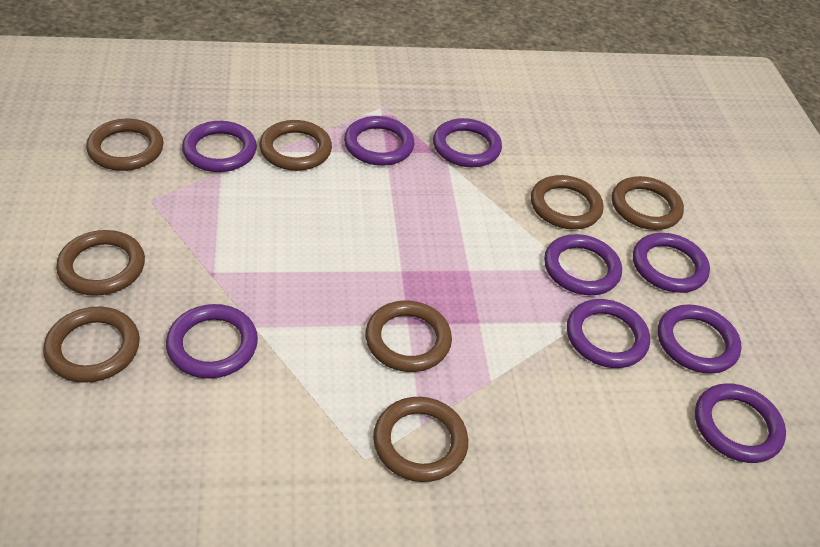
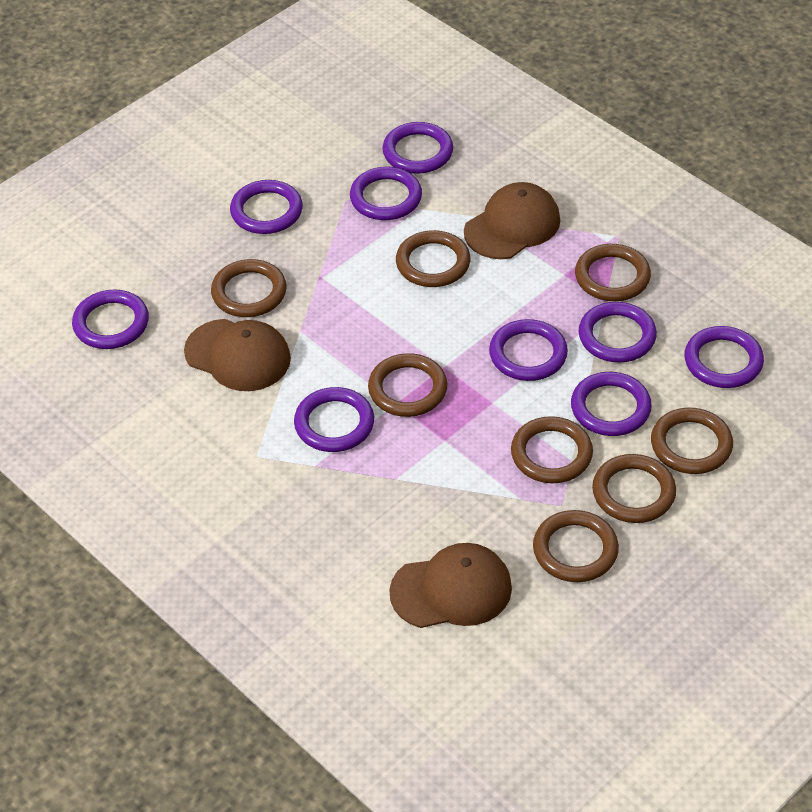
brown cap: none = 0 -> [184,319,291,391] [389,543,512,628] [464,182,560,259] = 3

